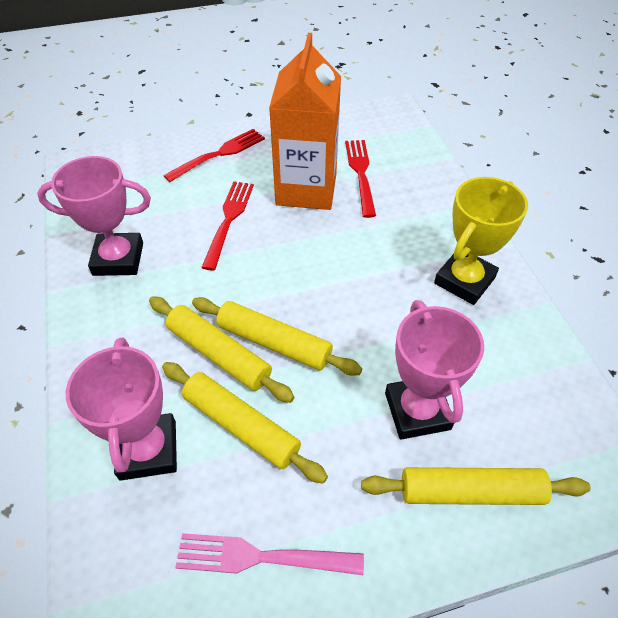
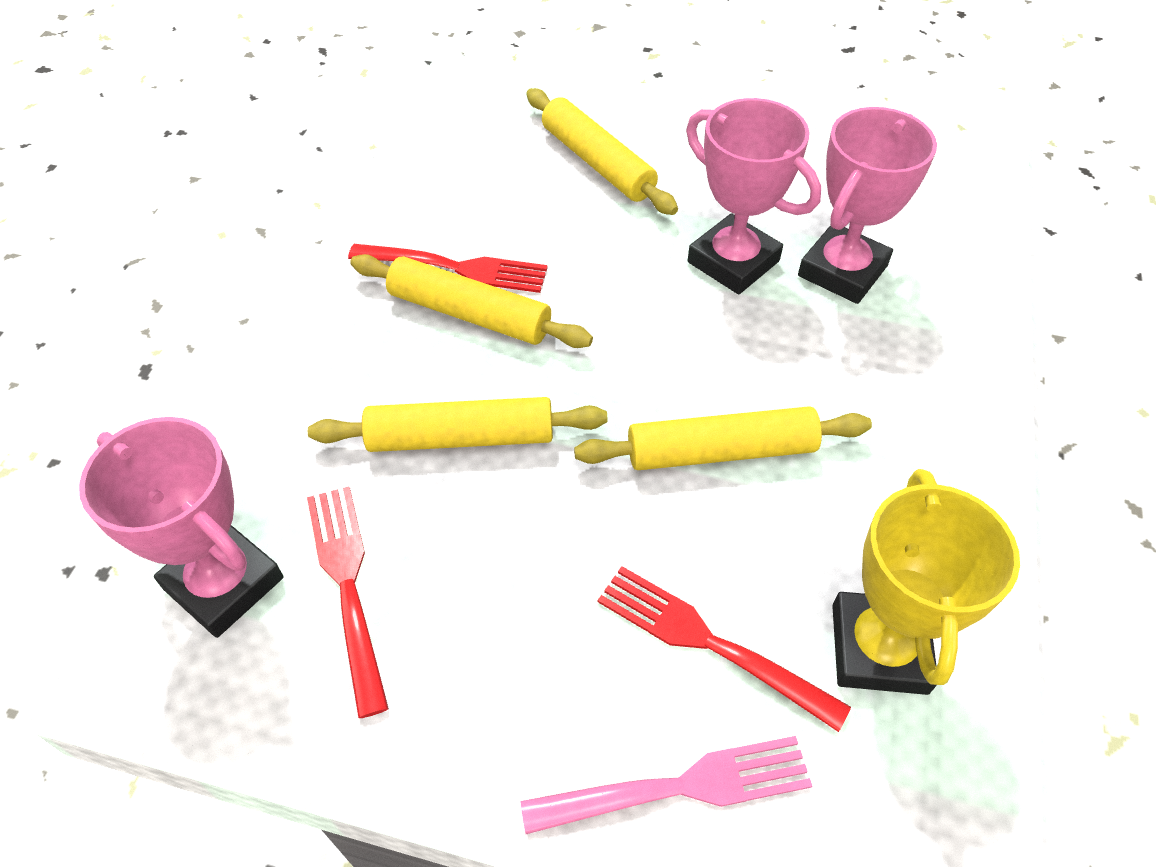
orange carton: [269,33,341,210] = 1 -> none = 0

